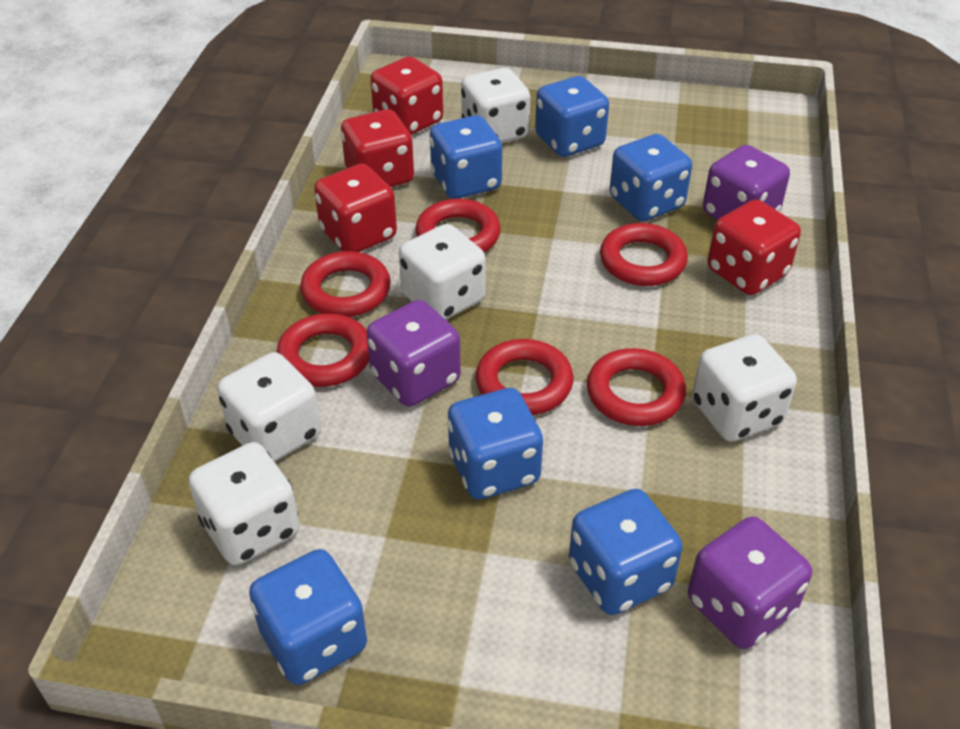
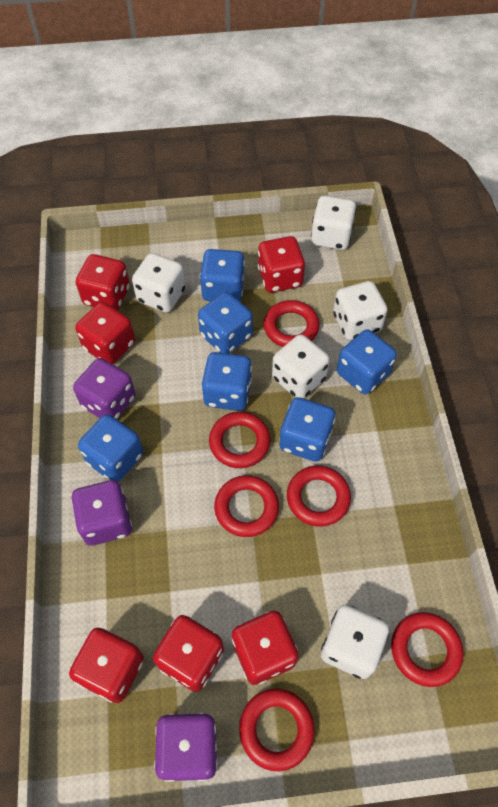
red dice: [314,164,397,252] [341,109,414,187] [370,57,443,135] [708,199,801,295] = 4 -> [69,628,144,703] [75,302,135,364] [76,254,130,310] [153,615,224,692] [232,611,299,685] [258,236,305,293] = 6

